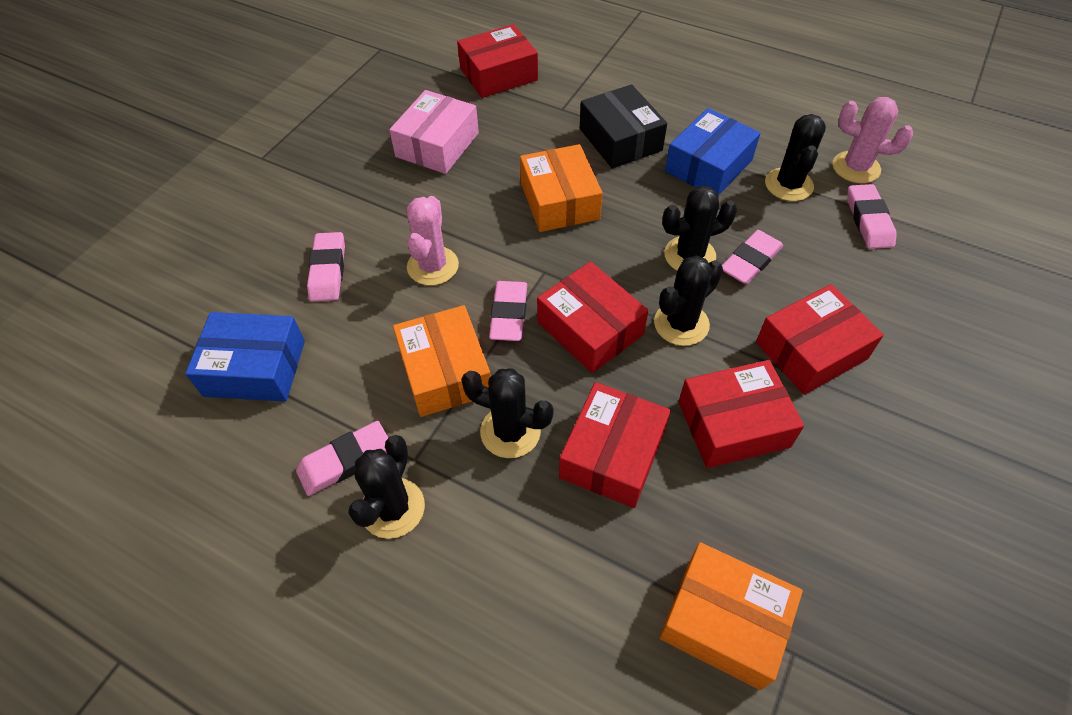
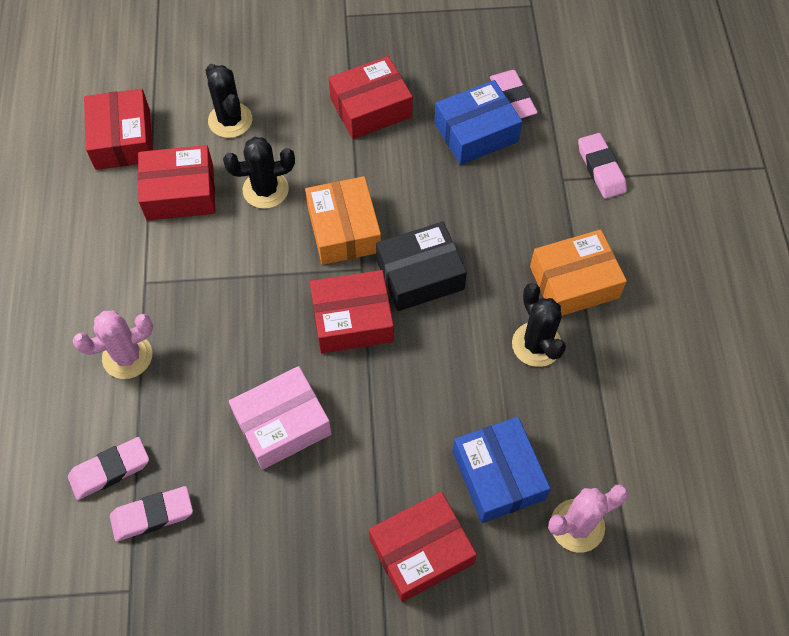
black cactus: [348,435,425,539] [461,368,554,458] [654,255,723,346] [662,186,737,271] [765,114,826,201] = 5 -> [206,64,252,138] [223,137,295,209] [512,283,566,367] = 3
orange box: [393,305,491,417] [520,144,603,232] [659,542,803,690] = 3 -> [305,176,381,265] [530,229,627,316] = 2
pink eraser: [296,421,388,496] [307,232,345,302] [489,281,527,341] [722,230,783,284] [847,184,897,249] = 5 -> [68,437,149,500] [110,486,193,541] [490,70,538,118] [578,133,627,199] = 4

